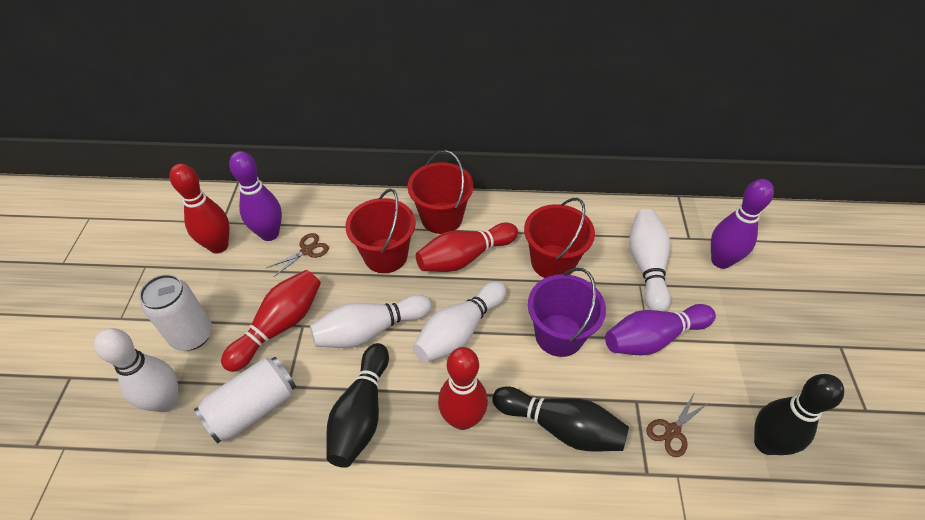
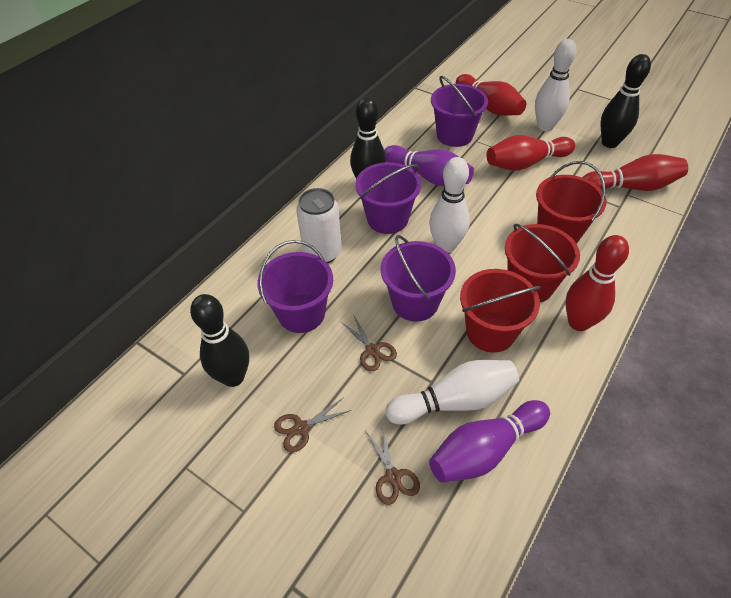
brown scissors: [266,233,329,277] [646,392,710,457] = 2 -> [274,397,352,452] [340,314,397,371] [365,427,420,505] = 3
purple bowling pin: [229,151,282,241] [605,304,716,355] [711,179,774,269] = 3 -> [384,145,474,186] [429,400,550,483] = 2
purple bucket: [528,268,606,357] = 1 -> [257,240,333,333] [355,162,421,234] [381,235,456,322] [431,76,488,147] = 4
white bowling pin: [94,328,178,412] [310,295,431,348] [413,281,506,363] [629,209,671,312] = 4 -> [386,360,519,424] [429,157,470,253] [535,39,577,131] = 3
white can: [139,274,212,351] [194,357,296,443] = 2 -> [296,188,342,263] = 1

